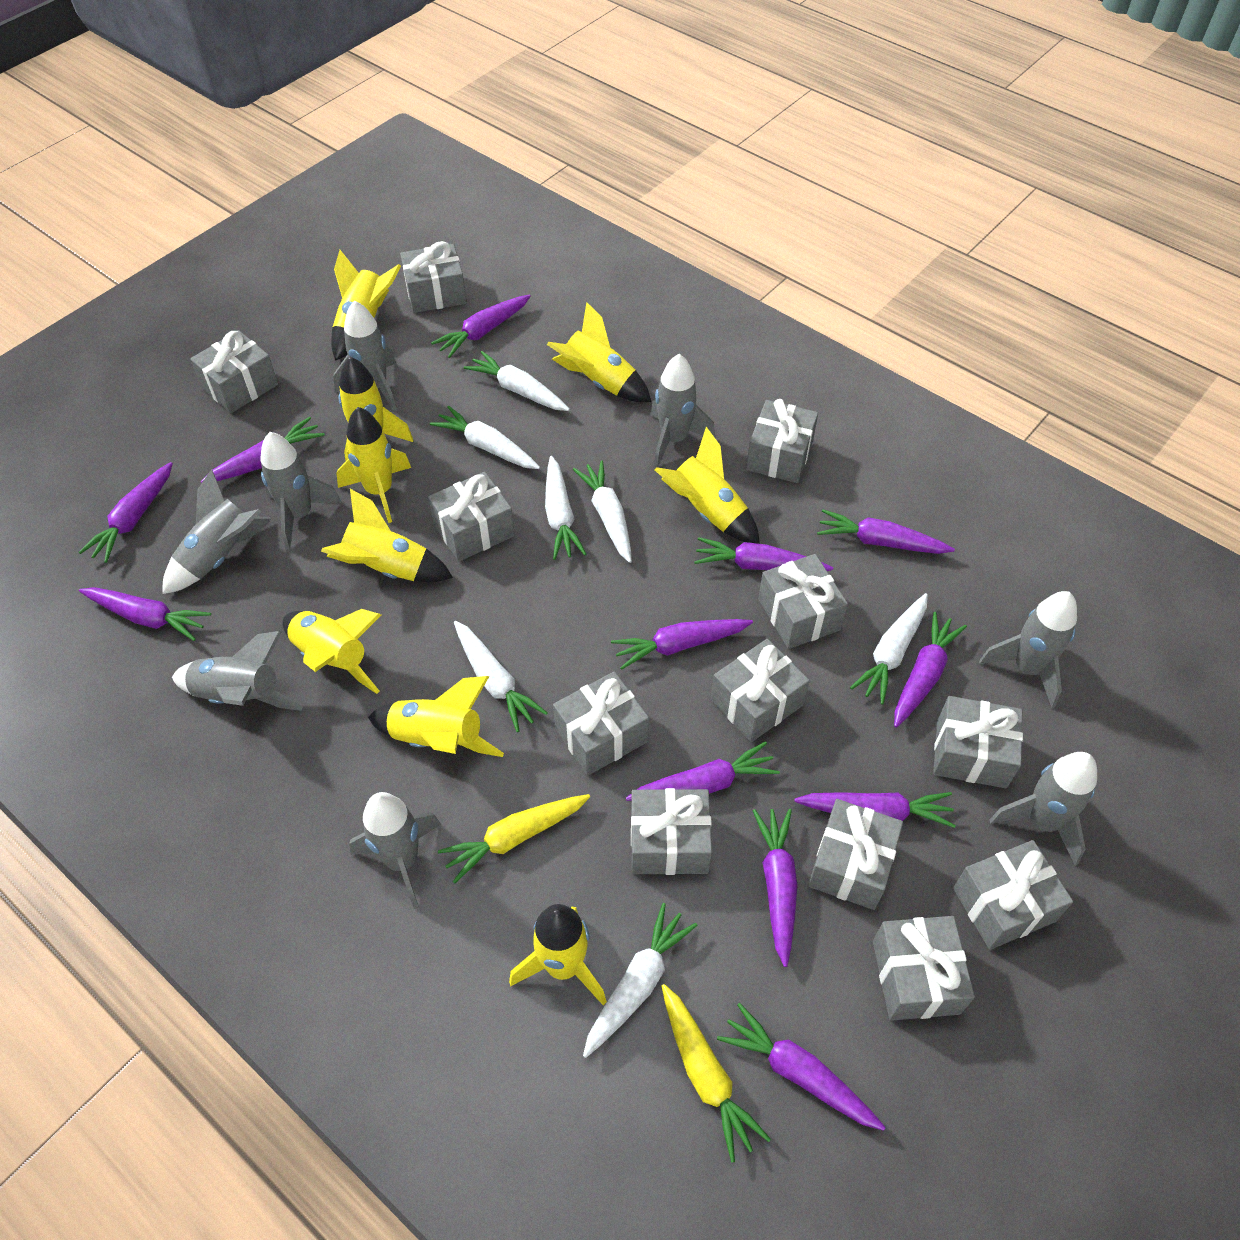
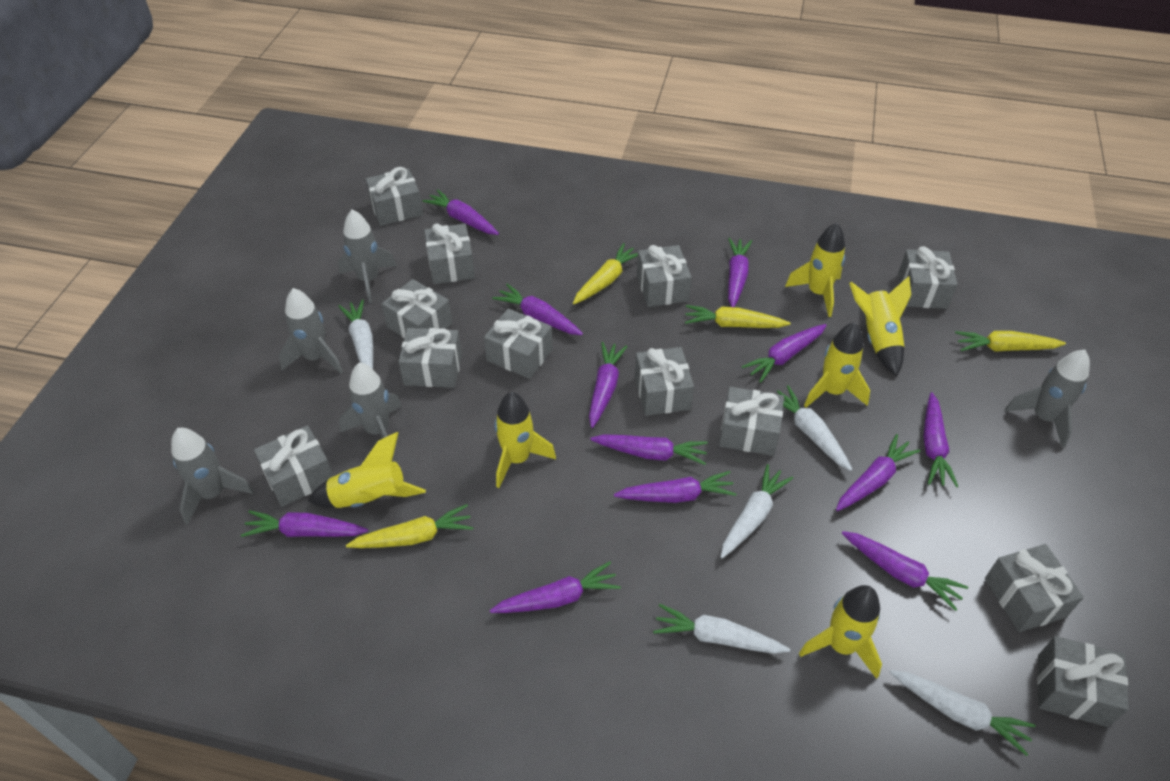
grey rocket: [162,469,271,594] [172,631,303,711] [260,432,342,550] [333,301,397,412] [349,792,441,909] [651,354,715,467] [979,591,1077,708] [989,752,1097,866] = 8 -> [171,428,254,525] [279,288,343,374] [338,210,397,303] [339,363,402,457] [1005,350,1090,448] = 5
white carrot: [430,406,540,469] [454,621,548,732] [464,351,570,411] [545,456,586,560] [573,460,632,563] [583,903,698,1058] [850,593,928,705] = 7 -> [338,299,373,369] [653,604,790,654] [721,464,793,559] [777,385,852,471] [890,670,1036,756] = 5
yellow carrot: [438,794,590,883] [662,984,771,1163] = 2 -> [346,504,473,548] [573,243,638,304] [685,305,791,328] [955,331,1066,352] = 4
yellow rocket: [283,609,381,694] [321,489,453,582] [331,250,401,361] [336,407,411,523] [339,357,413,461] [368,676,504,757] [509,904,607,1005] [547,302,651,402] [655,427,760,544] = 9 -> [308,432,426,508] [494,392,556,488] [785,223,845,317] [799,585,882,679] [804,322,870,408] [849,276,911,376] = 6

